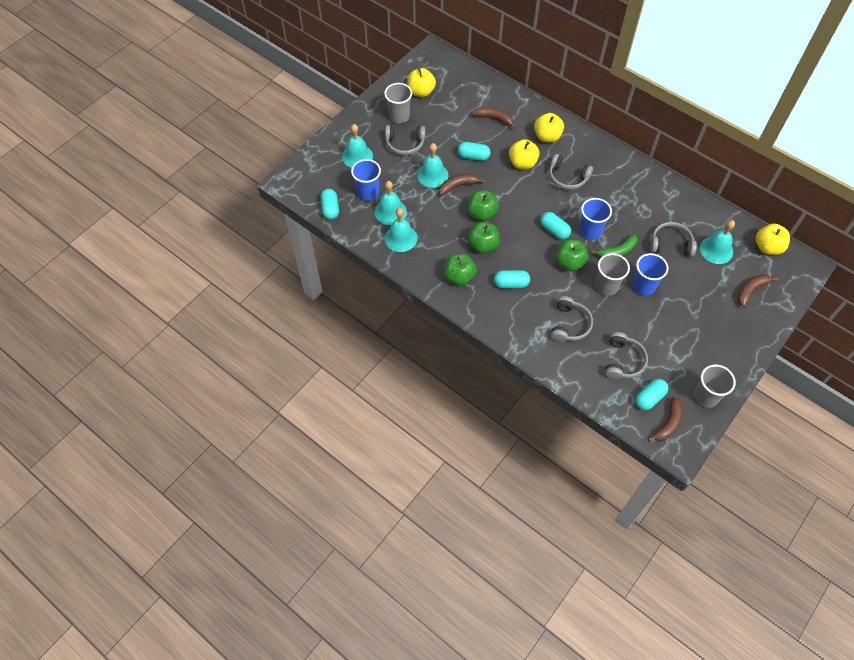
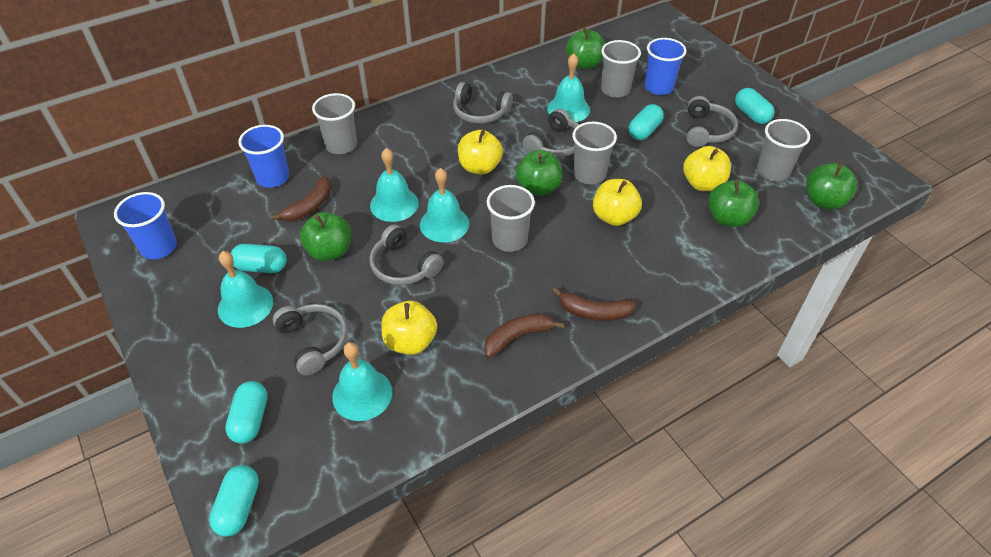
brown banana: [439,174,485,196] [472,107,516,129] [648,396,683,442] [737,274,779,307] = 4 -> [270,176,332,221] [484,313,564,358] [552,287,637,321] = 3
green apple: [444,254,477,286] [467,190,499,221] [467,222,500,253] [555,240,589,271] = 4 -> [300,212,351,261] [516,150,562,196] [566,28,605,69] [708,180,759,227] [806,162,857,210] = 5
green banana: [591,234,637,258] = 1 -> none = 0
grey cup: [384,83,412,123] [595,253,630,296] [694,365,736,408] = 3 -> [312,93,357,154] [487,185,535,252] [572,122,617,184] [601,40,641,98] [757,119,810,182] = 5

